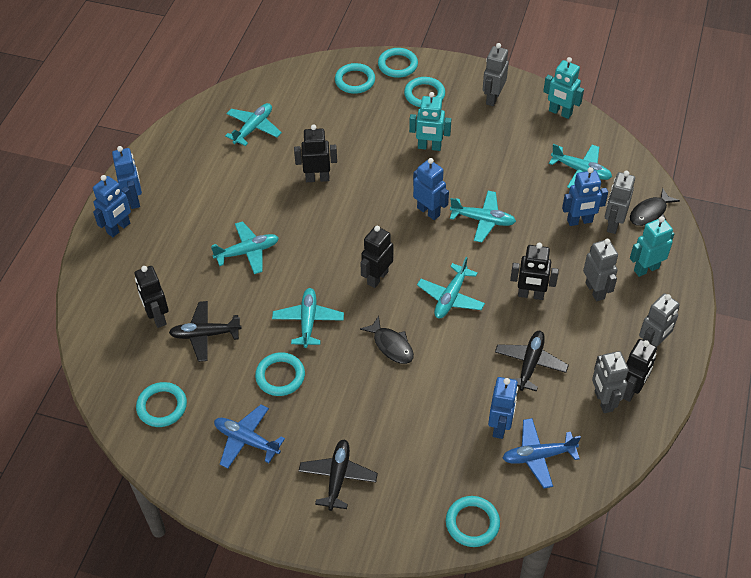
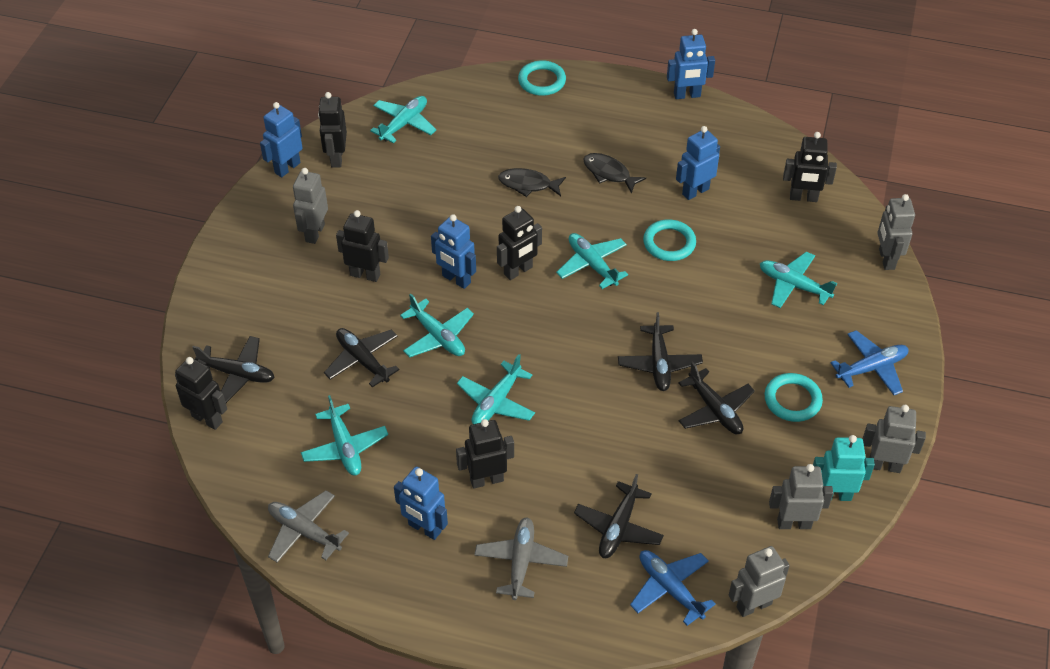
black plane: [169,301,242,362] [299,439,378,511] [495,331,569,391] = 3 -> [192,336,275,403] [324,328,400,388] [574,474,664,558] [618,312,703,391] [678,362,755,434] = 5
black robot: [134,266,169,328] [294,124,337,182] [360,226,393,288] [510,243,559,300] [623,339,657,402] = 5 -> [175,357,227,430] [318,92,347,167] [336,210,389,282] [456,419,514,489] [497,206,542,280] [783,132,837,202] = 6
grey plane: none = 0 -> [268,490,349,562] [474,517,568,600] = 2
turquoise ring: [136,382,187,427] [255,352,305,396] [335,63,375,94] [378,48,418,78] [404,77,445,107] [446,496,500,547] = 6 -> [518,60,566,96] [643,219,696,261] [765,373,823,422] = 3
turquoise robot: [409,92,451,151] [543,57,584,119] [630,216,674,277] = 3 -> [813,435,875,501] = 1

